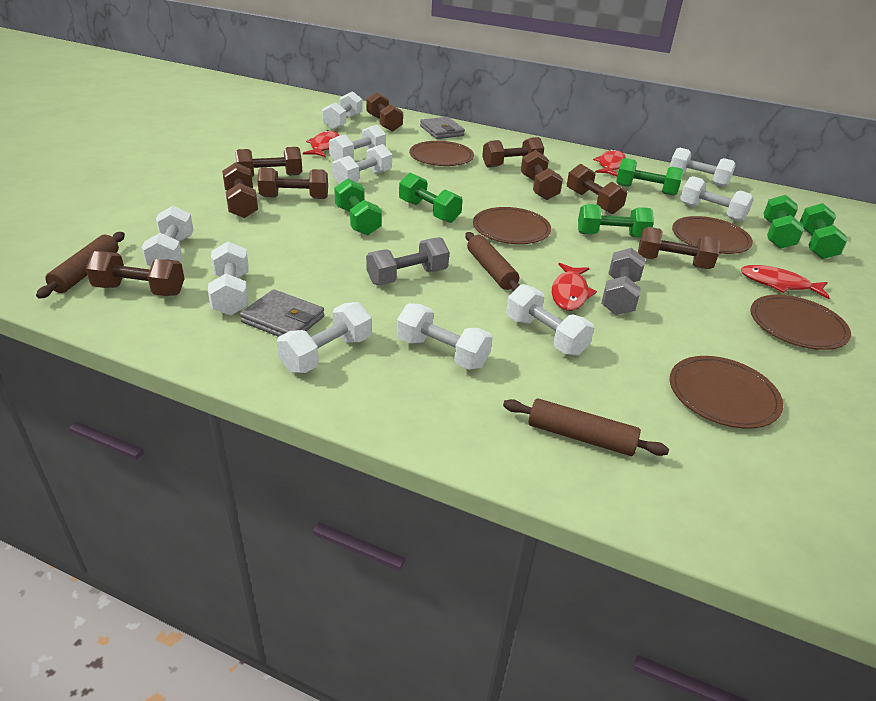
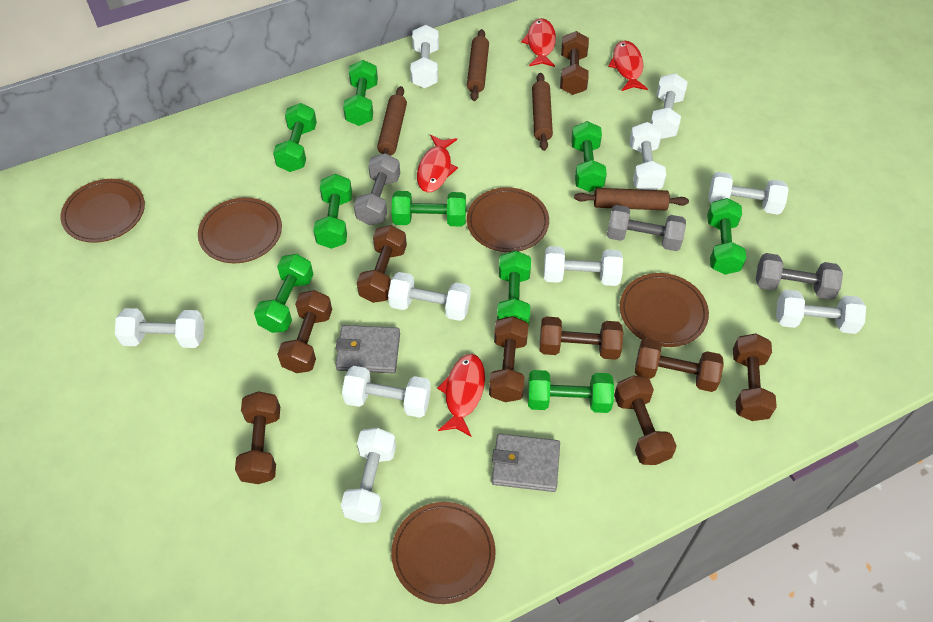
brown rolling pin: [36,232,125,299] [465,232,520,292] [503,398,669,456] = 3 -> [377,86,407,155] [467,29,489,101] [532,73,553,151] [574,188,689,211] = 4
green dumbbell: [334,178,382,235] [399,173,463,223] [578,204,654,238] [616,158,684,196] [763,195,804,249] [800,203,848,259] = 6 -> [254,254,314,333] [273,103,317,172] [314,174,352,249] [343,60,378,126] [392,191,466,227] [497,251,531,326] [528,370,614,413] [571,121,607,192] [707,198,746,275] = 9
grey dumbbell: [366,237,449,285] [601,248,645,315] = 2 -> [354,153,400,225] [607,205,686,251] [756,253,843,300] = 3

